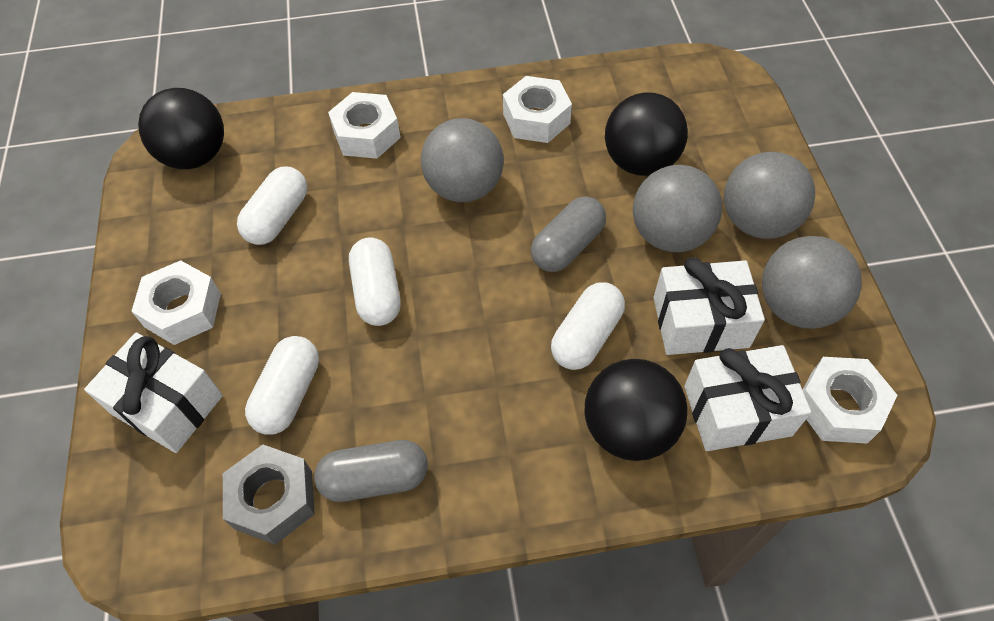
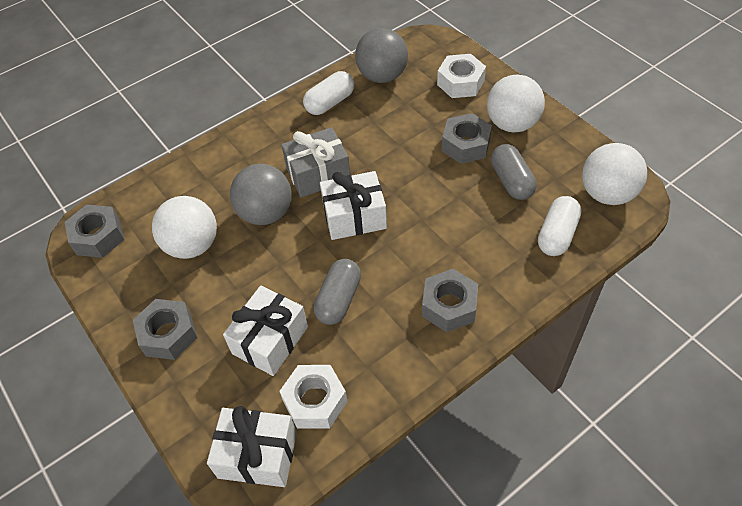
black ball: [138,88,224,169] [584,359,688,461] [605,92,688,176] = 3 -> none = 0
grey ball: [421,118,504,202] [633,165,722,252] [724,152,815,239] [762,236,862,329] = 4 -> [230,164,292,225] [355,28,408,83] = 2
grey gift: none = 0 -> [281,127,350,198] = 1
grey nut: [223,444,315,545] = 1 -> [65,204,124,258] [133,299,197,360] [422,269,478,332] [442,113,492,164] = 4
white ball: none = 0 -> [152,196,217,259] [487,74,545,133] [582,143,647,205] = 3
white capsule: [237,167,307,245] [245,336,319,435] [349,237,400,326] [551,282,625,370] = 4 -> [303,71,354,115] [538,196,581,256] = 2
white nut: [131,260,221,345] [328,92,401,159] [503,76,572,143] [803,357,897,444] = 4 -> [279,365,348,428] [437,54,486,98] = 2

